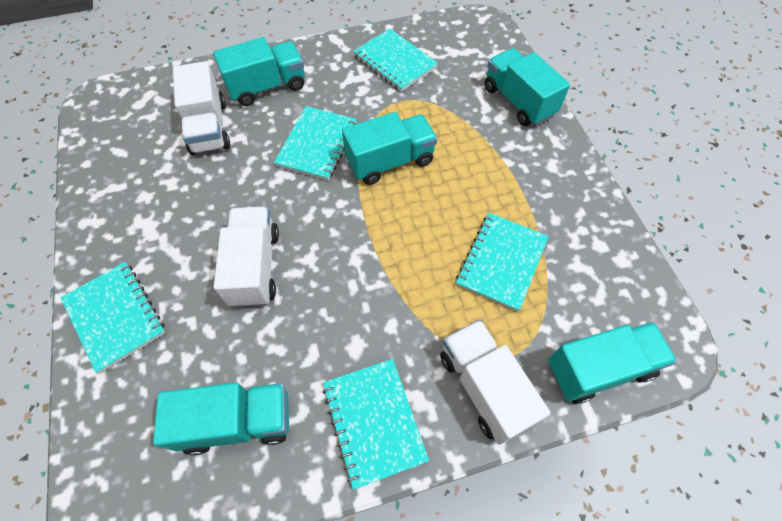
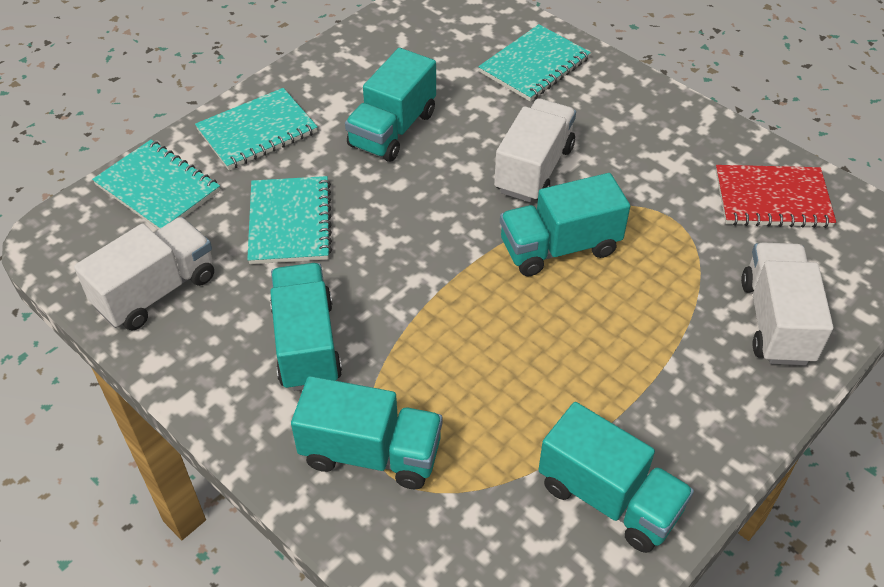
red notebook: none = 0 -> [716,165,836,228] = 1
turquoise notebook: [61,262,165,373] [274,106,357,180] [323,359,429,490] [353,29,438,92] [456,213,549,312] = 5 -> [92,140,220,230] [195,88,318,170] [247,176,332,264] [478,24,591,101] = 4

